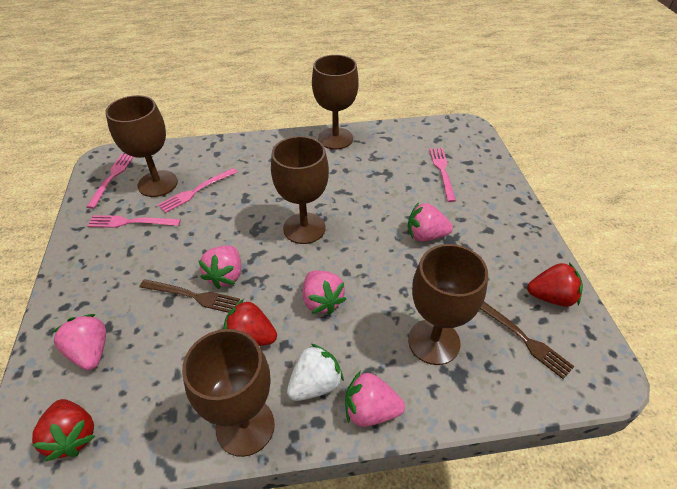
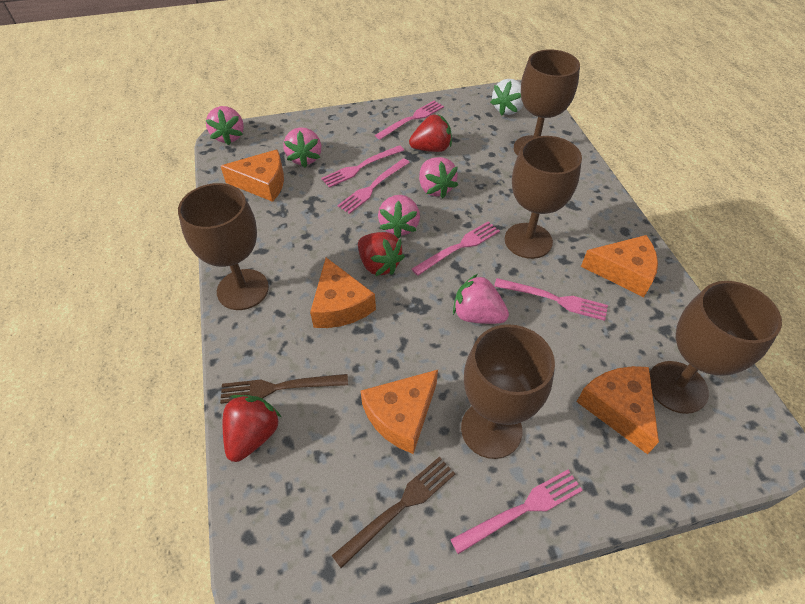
orange cheese: none = 0 -> [221,149,284,202] [310,258,376,328] [361,370,438,454] [577,366,659,454] [581,235,658,297] = 5
pink fork: [86,153,134,209] [87,215,181,228] [158,168,237,213] [430,148,456,202] = 4 -> [321,145,404,188] [337,158,410,214] [375,101,444,140] [412,221,500,276] [450,470,583,554] [494,278,608,321] = 6

